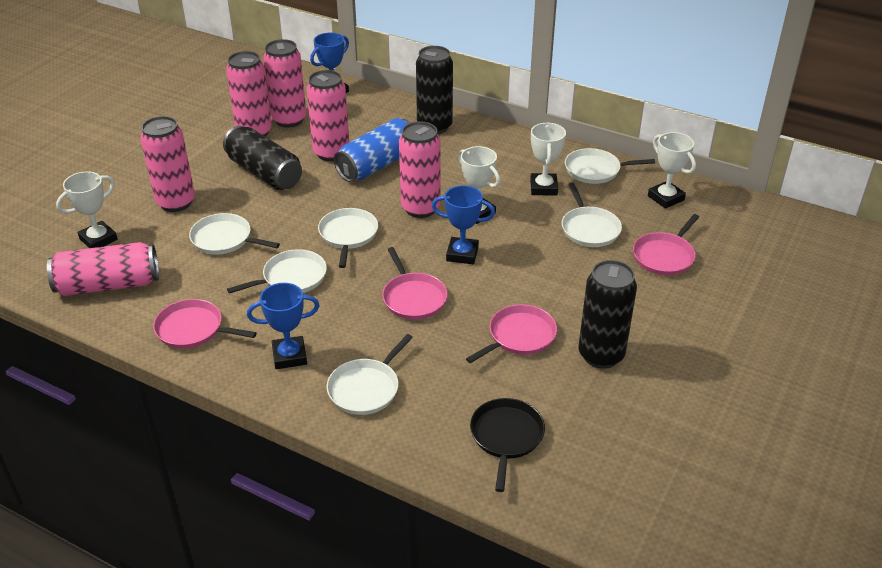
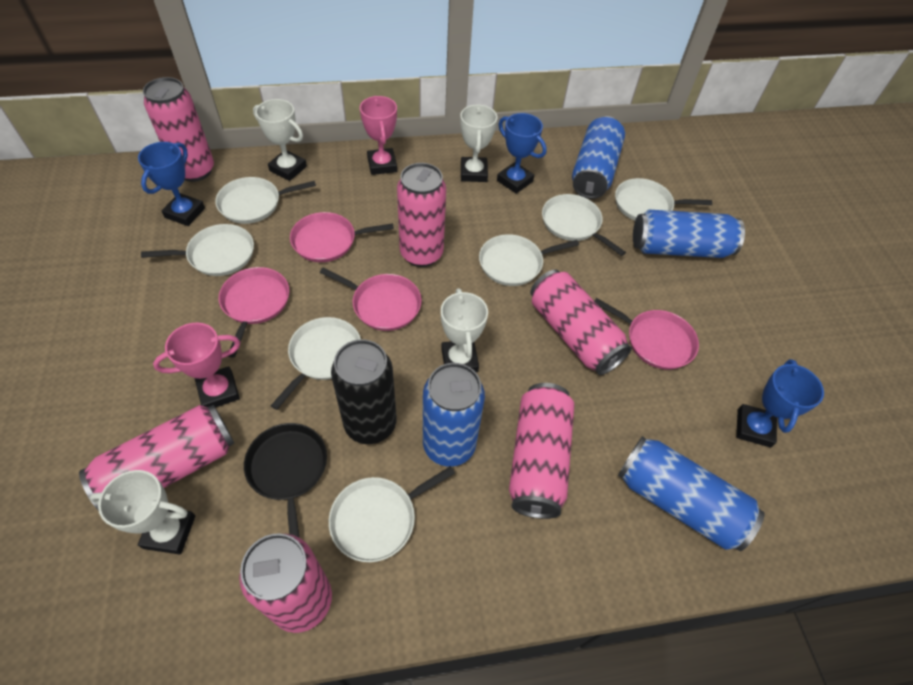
black can: [223,126,302,190] [416,46,453,134] [578,260,637,369] = 3 -> [331,339,396,444] = 1
blue can: [334,118,411,182] = 1 -> [423,363,485,467] [572,116,625,199] [618,436,765,551] [633,210,745,258] = 4
pink trophy: none = 0 -> [153,323,240,408] [360,96,397,175] = 2
white pan: [189,213,280,255] [227,249,327,294] [318,208,378,268] [327,334,413,415] [562,183,622,247] [565,148,655,184] = 6 -> [141,224,254,276] [215,177,316,224] [271,317,361,410] [329,466,455,562] [479,234,579,286] [542,194,626,256] [615,178,712,221] = 7

